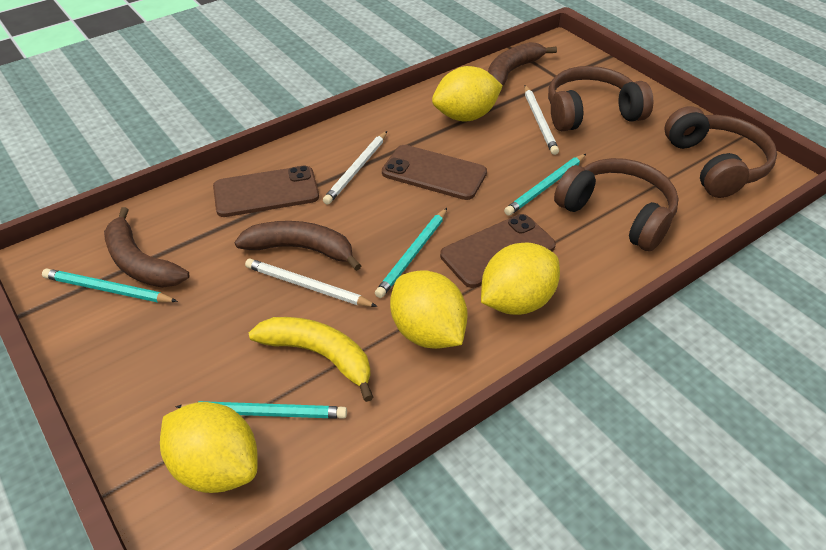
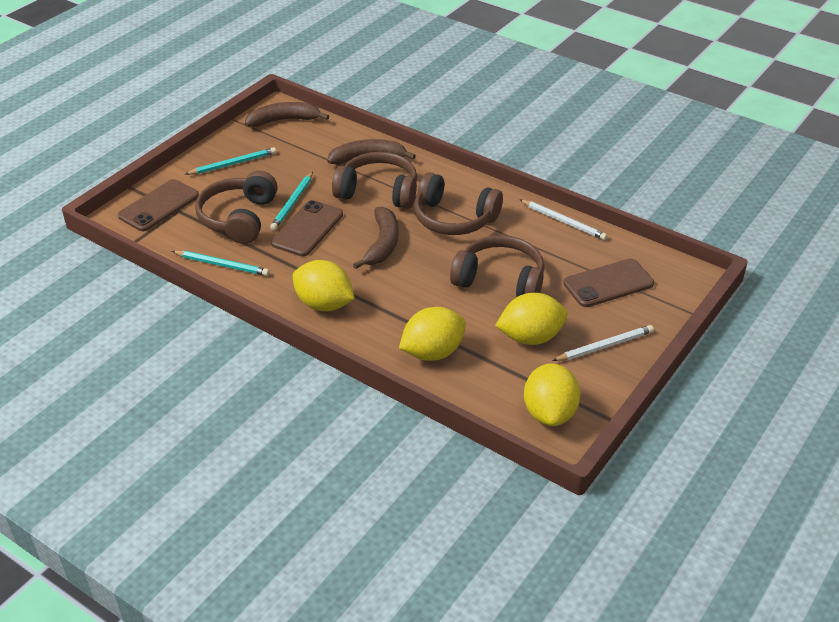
brown headphones: [548,66,653,131] [554,158,679,251] [665,106,777,198] = 3 -> [195,171,278,244] [332,152,417,209] [414,172,503,235] [450,235,545,297] = 4
turquoise pencil: [42,269,178,303] [176,401,347,419] [375,208,447,298] [504,154,586,216] = 4 -> [172,251,269,276] [185,147,276,175] [270,172,313,230] = 3
white pencil: [245,259,378,307] [323,131,387,205] [524,85,559,155] = 3 -> [519,199,607,240] [552,325,654,361] = 2
yellow banana: [249,317,373,402] = 1 -> none = 0

